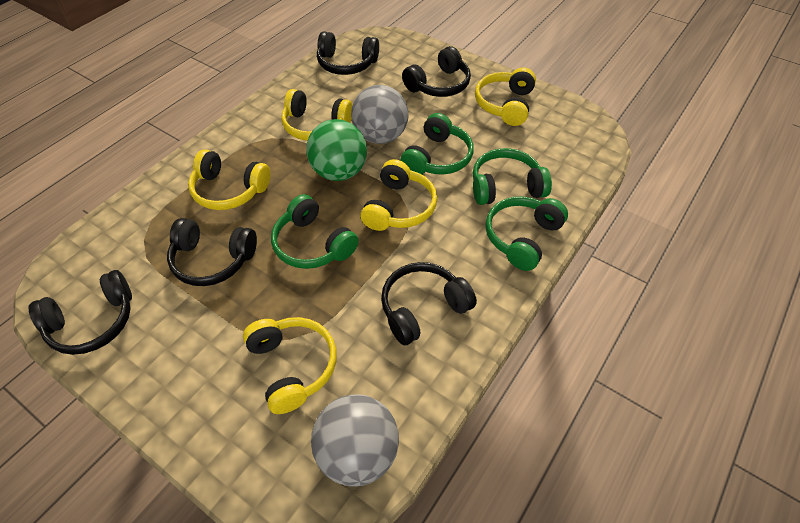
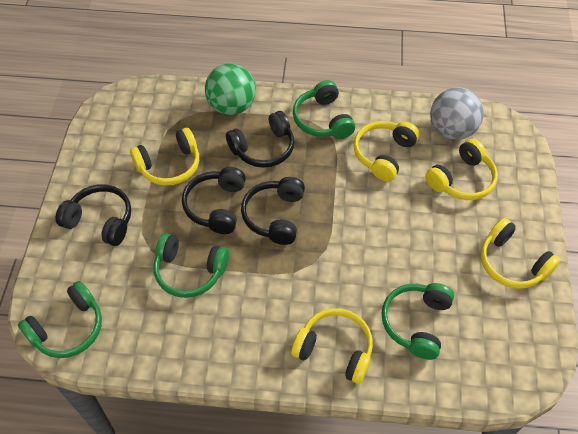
black headphones: [28,270,132,355] [167,218,257,286] [317,31,379,75] [381,262,477,345] [402,46,471,97] = 5 -> [55,184,131,246] [182,167,246,234] [226,111,294,168] [241,177,305,245] = 4
grey ball: [311,395,399,487] [351,85,408,144] = 2 -> [430,87,484,140] = 1

